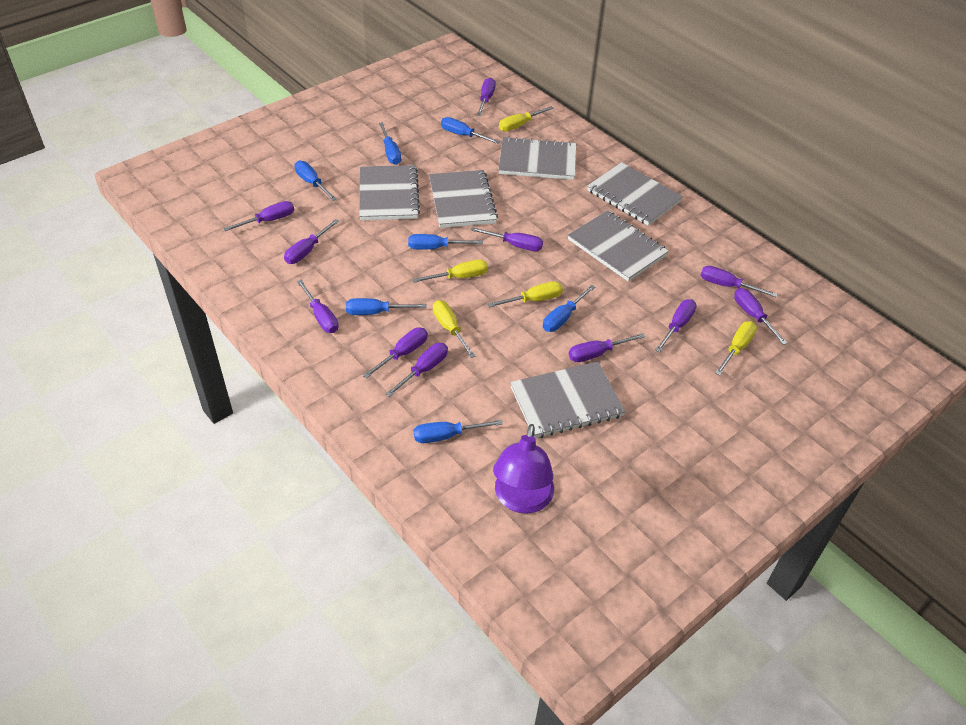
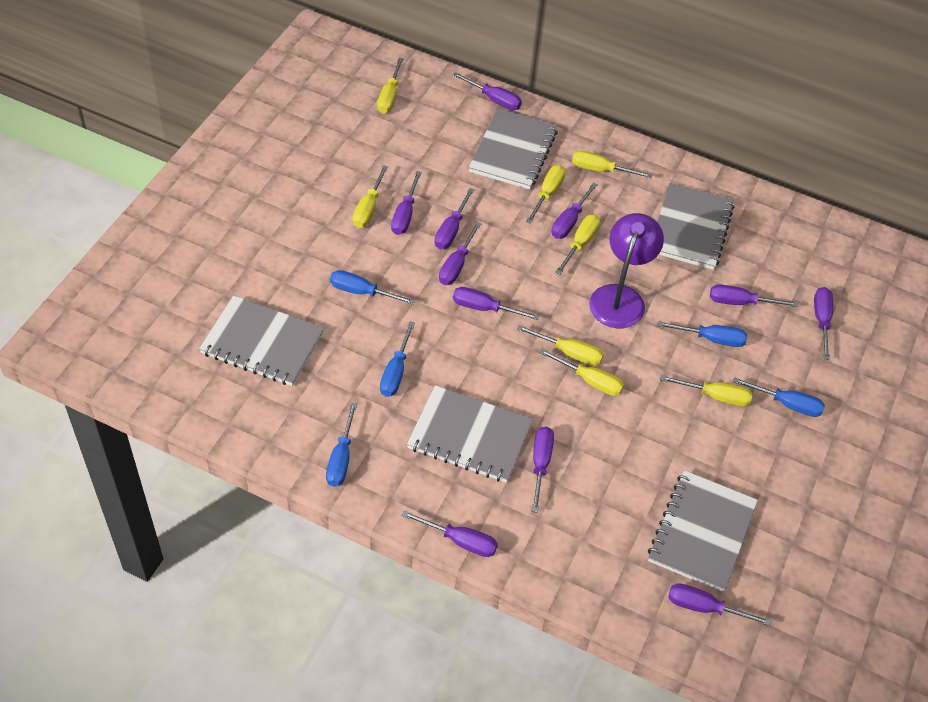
blue screwdriver: [294,161,336,201] [346,298,426,315] [379,122,401,165] [408,234,483,250] [414,420,503,443] [441,117,500,144] [543,285,595,332] = 7 -> [326,402,357,487] [330,270,415,305] [380,321,415,397] [657,321,747,347] [733,377,825,417] = 5
grey notebook: [359,165,420,220] [429,170,498,228] [498,137,576,180] [510,361,626,438] [568,210,669,282] [587,162,683,226] = 6 -> [199,296,324,386] [407,385,533,483] [469,108,558,189] [648,470,758,592] [657,183,734,270] = 5
yellow screwdriver: [413,260,488,283] [433,300,476,358] [488,281,563,308] [499,106,554,131] [715,321,757,375] = 5 -> [353,165,388,228] [377,58,404,113] [517,325,604,366] [526,165,566,224] [539,348,624,396] [555,214,600,274] [572,150,652,178] [660,375,752,407] = 8

